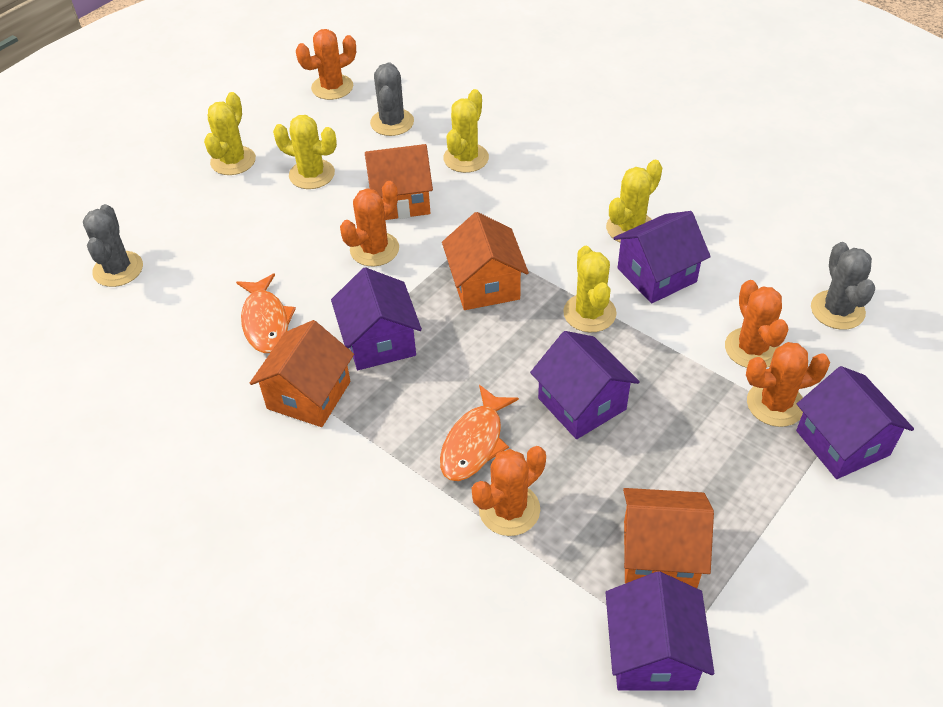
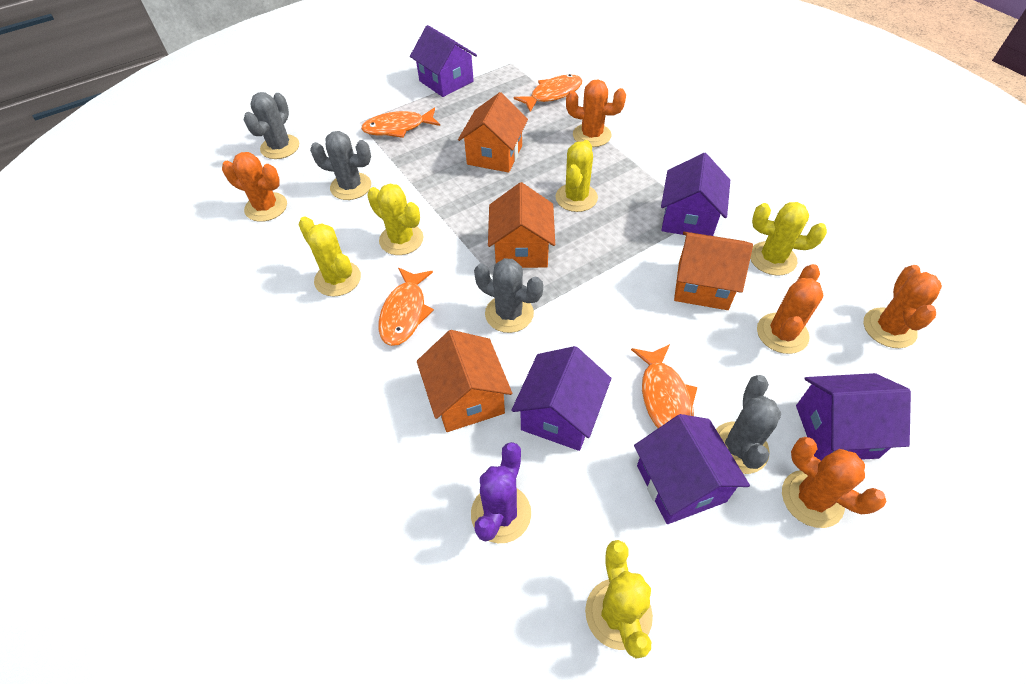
grey cactus: [83,204,143,287] [370,62,414,136] [811,242,875,330] = 3 -> [244,92,299,159] [310,131,371,200] [474,258,543,333] [716,375,782,474] = 4
orange fish: [236,273,296,353] [440,385,519,481] = 2 -> [361,108,440,138] [379,268,434,346] [514,74,582,112] [631,344,698,428] = 4
purple cactus: none = 0 -> [471,442,531,543] = 1

